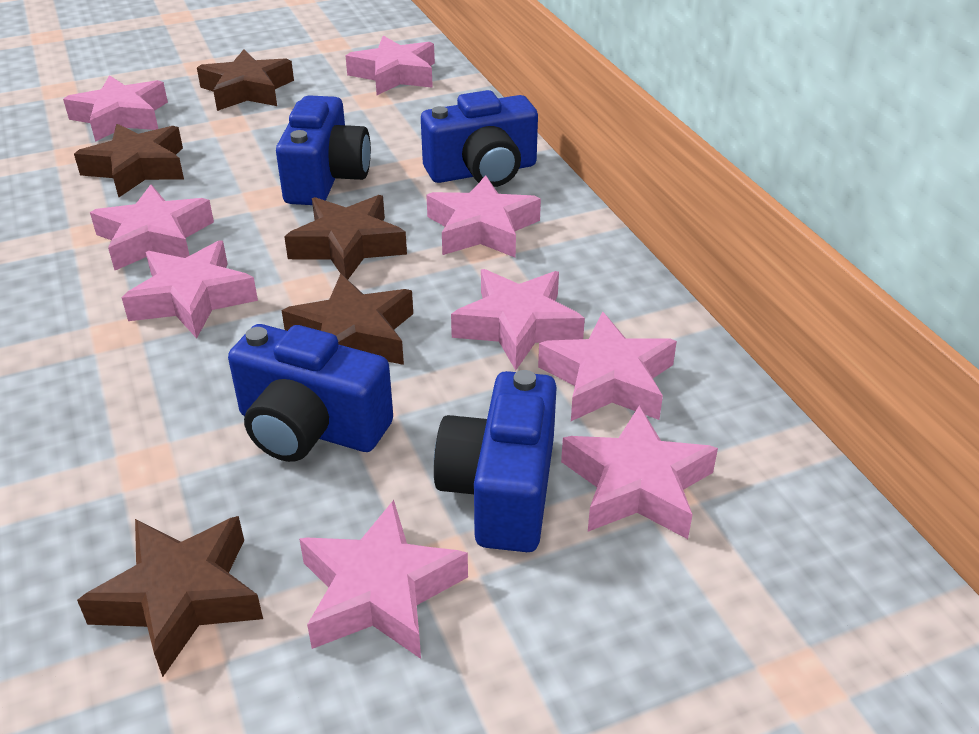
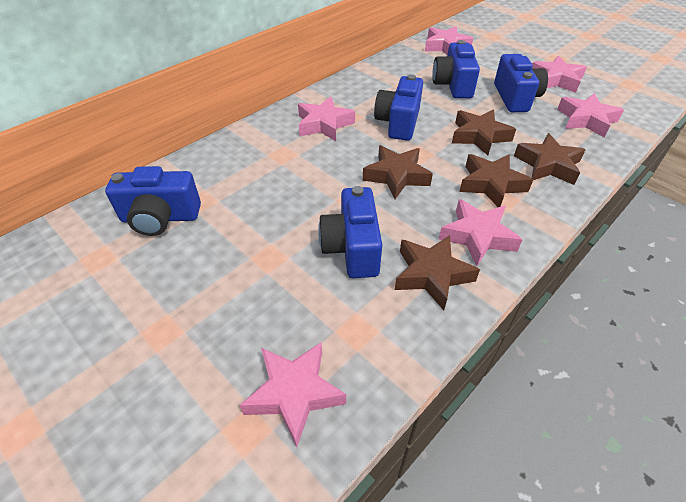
blue camera: [228,324,393,462] [276,95,371,205] [421,90,538,187] [434,370,557,552] = 4 -> [105,166,201,236] [318,186,382,278] [374,74,423,141] [432,40,480,98] [494,54,548,112] = 5
pink star: [63,75,168,142] [90,184,214,270] [122,241,258,339] [299,500,468,659] [345,36,435,95] [426,175,541,258] [451,269,585,370] [538,312,677,421] [561,405,718,539] = 9 -> [240,342,346,447] [298,97,355,141] [425,26,473,55] [439,199,523,266] [532,56,587,93] [557,93,624,137] = 6

